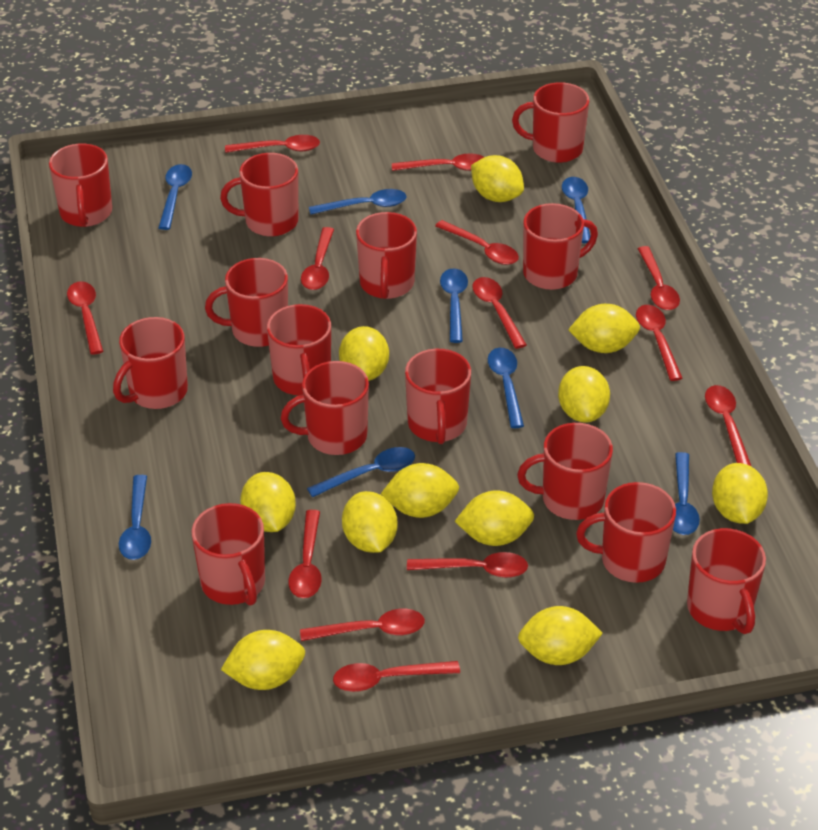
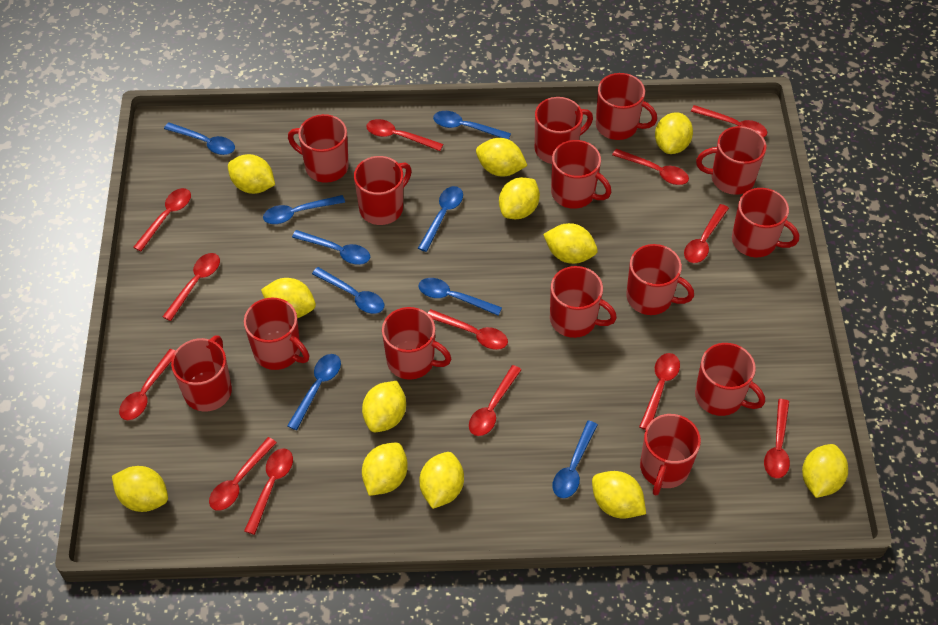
blue spoon: [119,475,151,560] [158,164,192,230] [307,447,415,497] [309,189,406,215] [440,268,468,343] [488,348,524,428] [562,177,590,243] [673,452,700,535] = 8 -> [164,122,235,155] [263,195,345,224] [287,354,341,430] [292,230,370,265] [312,267,384,314] [418,186,463,252] [418,278,502,316] [433,111,511,140] [552,420,598,498] = 9
yellow lemon: [221,630,305,690] [240,472,296,532] [339,326,389,381] [342,491,397,553] [381,463,459,518] [455,490,534,546] [471,155,524,202] [518,606,603,665] [558,366,610,423] [568,304,640,353] [712,463,768,524] = 11 -> [112,466,168,512] [228,154,275,194] [261,278,316,318] [362,381,406,432] [362,443,408,496] [419,452,464,509] [476,138,528,176] [499,177,540,219] [543,223,598,264] [592,471,646,519] [655,112,693,154] [802,444,848,498] = 12

